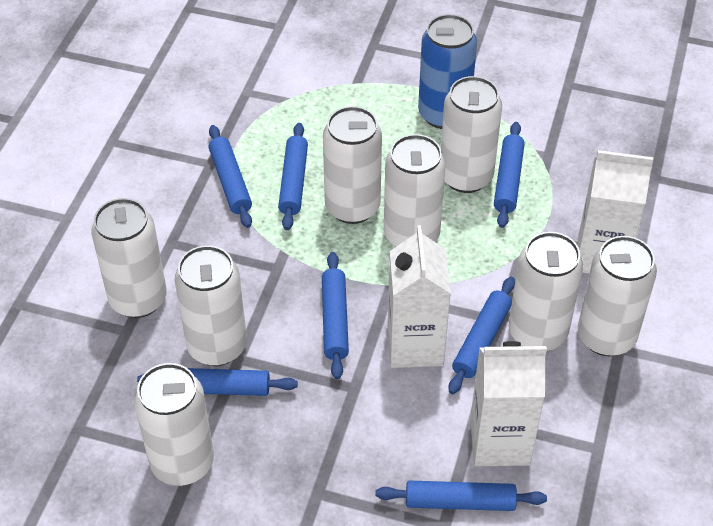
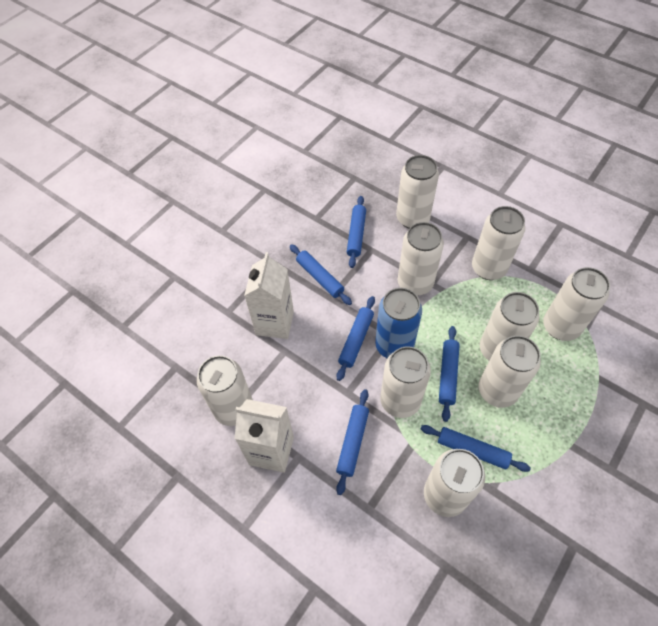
blue rolling pin: [137,368,298,396] [209,125,252,228] [278,123,308,230] [322,252,349,379] [375,480,547,511] [448,277,515,394] [494,122,525,228] = 7 -> [290,244,352,305] [336,389,369,495] [337,296,375,381] [347,196,366,268] [421,425,531,472] [439,326,460,422] = 6
white can: [91,198,167,318] [134,363,214,486] [175,245,247,366] [323,106,382,224] [384,134,446,247] [441,76,502,193] [509,232,583,351] [578,236,657,356] = 8 -> [197,355,253,426] [380,346,431,418] [396,155,439,228] [398,222,444,296] [424,449,485,517] [472,206,525,280] [479,335,541,408] [480,292,539,360] [543,267,610,341] = 9
white carton: [387,225,451,368] [470,341,547,466] [578,150,653,274] = 3 -> [234,399,294,473] [244,252,294,339] = 2

